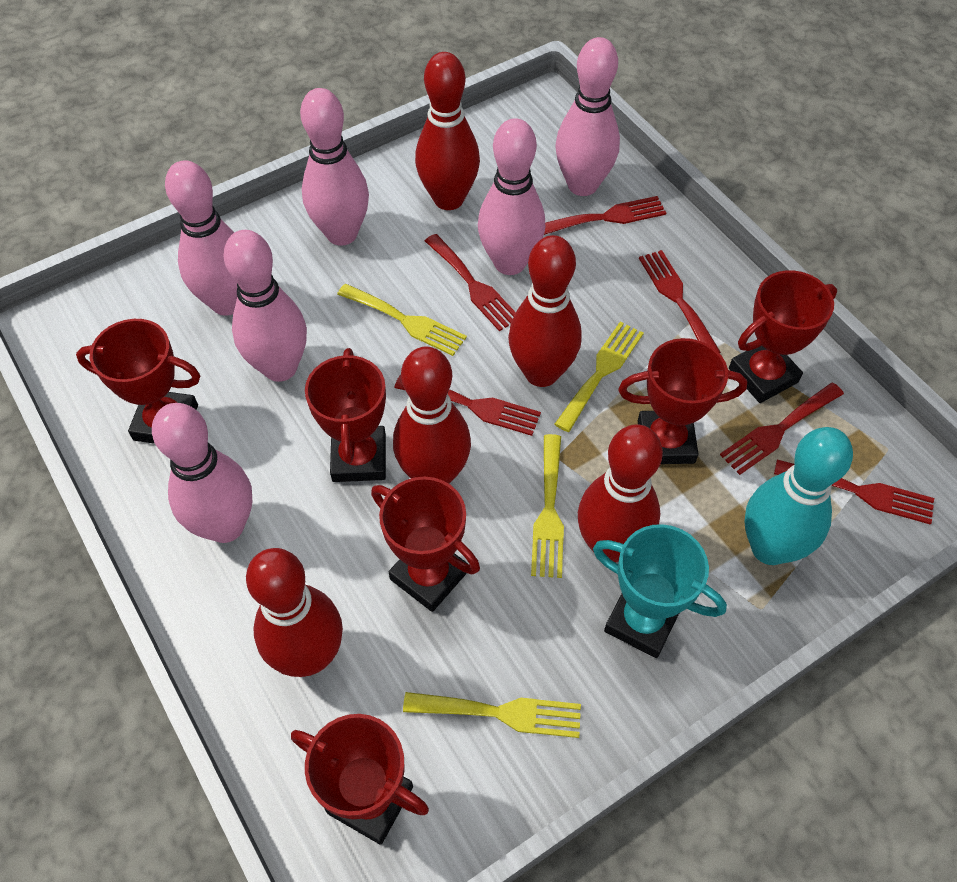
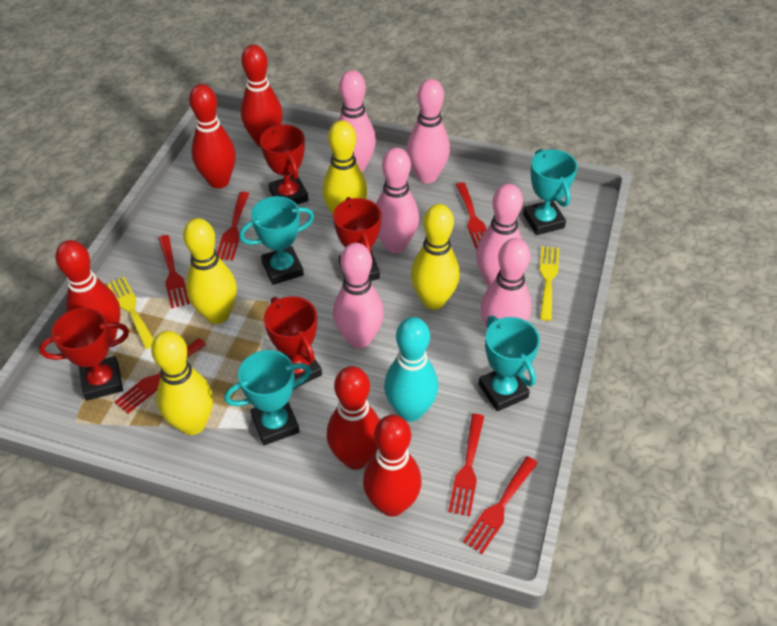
red trophy: [76,319,200,444] [291,714,429,845] [305,348,386,482] [371,477,480,612] [618,338,747,464] [729,270,837,403] = 6 -> [39,308,129,401] [260,125,309,204] [264,296,322,389] [333,197,381,281] = 4
turquoise trophy: [593,524,727,658] = 1 -> [224,350,312,445] [239,196,314,285] [478,316,540,411] [523,149,578,235] = 4
yellow bowling pin: none = 0 -> [151,331,213,435] [183,218,237,324] [322,120,367,215] [411,204,460,310] = 4
yellow fork: [337,284,467,356] [403,692,581,738] [531,434,564,578] [555,322,644,432] = 4 -> [107,277,154,349] [540,246,559,321] = 2

